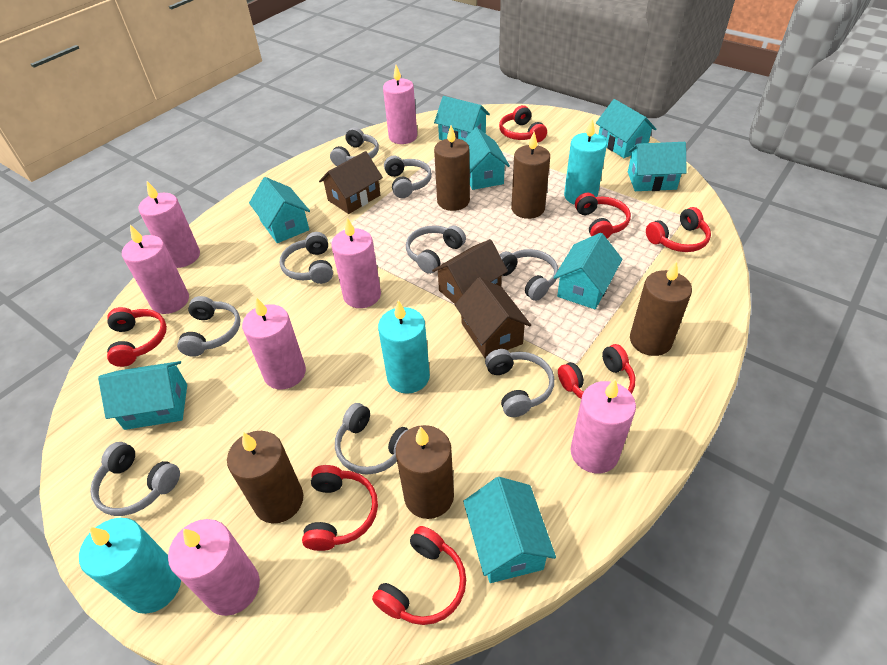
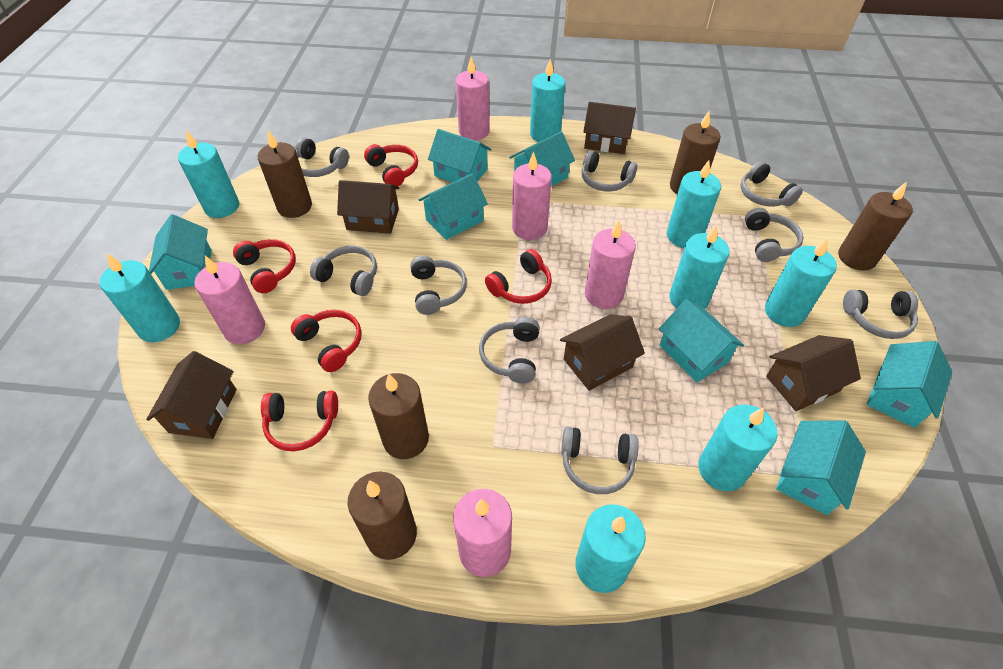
brown house: [319,151,383,214] [432,239,508,304] [455,277,531,359] = 3 -> [146,351,237,439] [337,180,399,234] [560,315,645,391] [583,102,636,154] [766,335,861,411] = 5
pink candle: [122,225,189,314] [138,181,200,268] [168,519,260,616] [242,297,306,390] [331,218,381,308] [383,65,417,144] [571,379,636,473] = 7 -> [195,256,265,344] [453,489,512,577] [456,57,489,141] [512,152,552,240] [585,220,636,309] = 5
red headphones: [107,307,167,367] [302,465,378,551] [372,526,466,625] [499,105,547,142] [558,344,635,399] [575,193,631,238] [646,207,711,252] = 7 -> [233,239,296,293] [261,391,338,451] [291,310,362,372] [364,144,418,187] [485,249,552,304] = 5
turquoise candle: [79,518,181,614] [378,300,430,394] [564,118,607,205] = 3 -> [100,253,180,342] [178,131,239,218] [530,59,565,142] [575,504,646,593] [667,160,721,248] [669,225,730,309] [698,404,778,491] [765,238,837,327] = 8
turquoise house: [98,361,187,430] [249,177,310,243] [434,96,490,140] [463,127,510,190] [463,477,556,583] [554,233,622,309] [596,99,657,158] [628,142,687,191] = 8 -> [149,214,212,290] [419,173,488,240] [428,129,492,182] [509,131,575,186] [659,299,744,382] [776,420,866,515] [867,341,952,428] = 7

